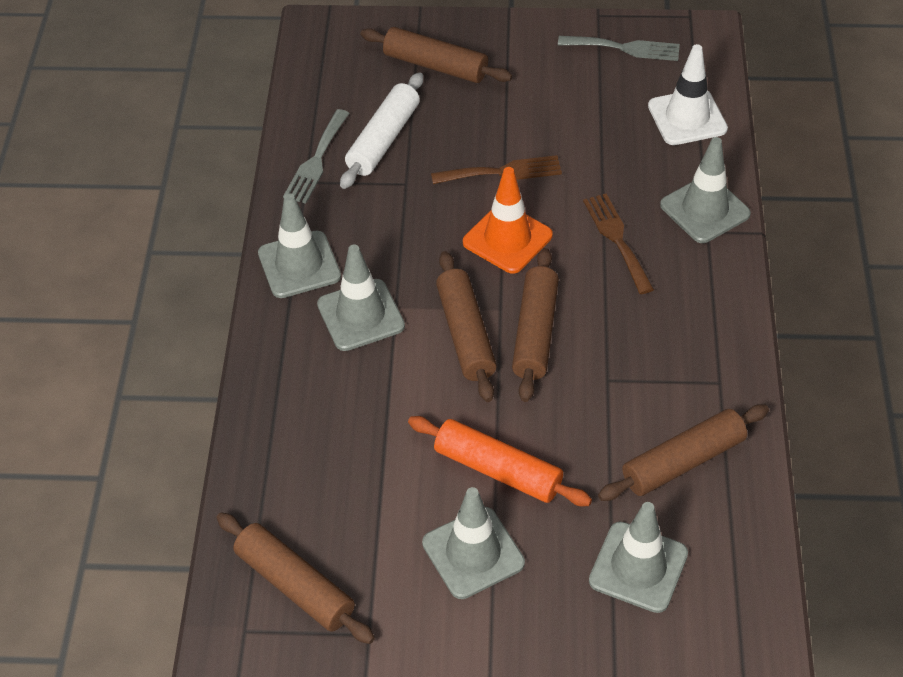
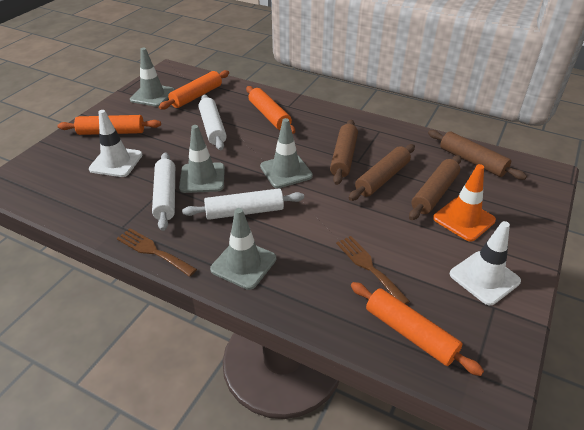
brown rolling pin: [216,512,375,644] [360,27,512,83] [436,251,497,402] [512,248,559,402] [598,404,769,501] = 5 -> [330,119,358,185] [349,144,415,201] [409,155,461,220] [428,130,527,180] = 4
grey fork: [283,109,350,204] [558,36,680,61] = 2 -> none = 0
grey traffic cone: [258,193,341,298] [317,245,405,351] [422,487,525,599] [589,502,688,613] [660,137,751,243] = 5 -> [130,48,175,107] [179,125,225,193] [210,208,276,290] [260,118,313,188] = 4
orange rolling pin: [408,416,592,507] = 1 -> [58,115,161,135] [159,70,229,110] [246,86,295,134] [351,282,484,376] = 4
white rolling pin: [340,72,423,189] = 1 -> [152,152,175,231] [182,188,304,220] [199,95,227,150] = 3
white traffic cone: [648,44,728,145] = 1 -> [89,110,142,177] [450,221,521,305] = 2

